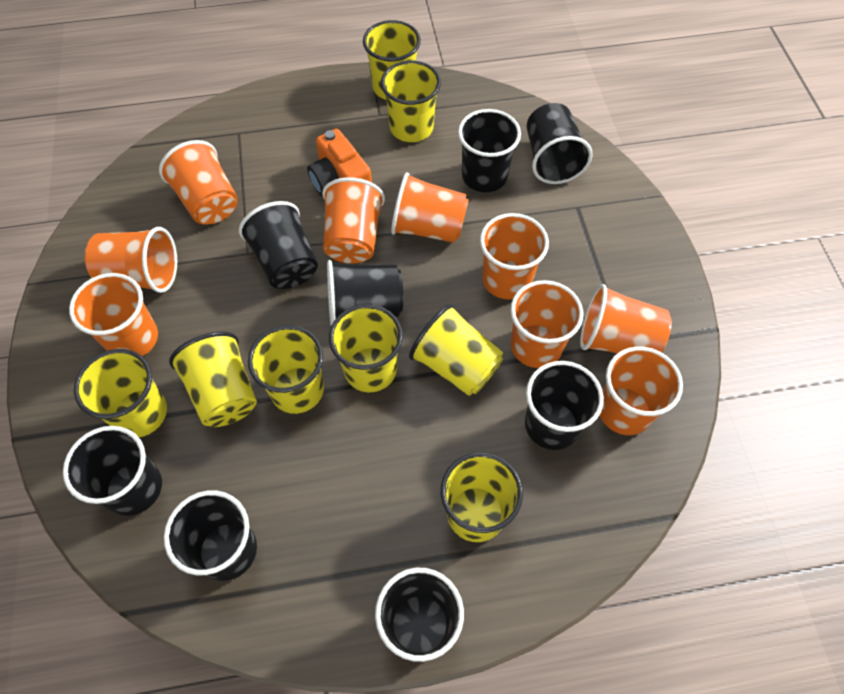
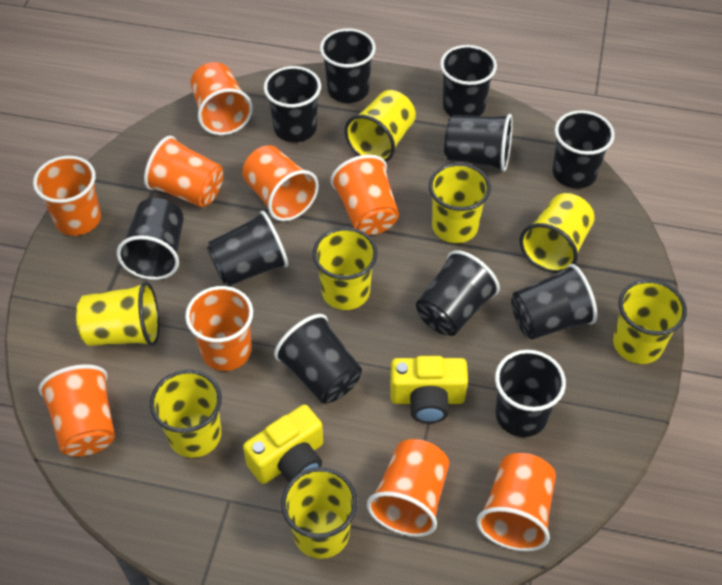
black cup: [63,426,162,516] [164,490,257,581] [239,201,318,289] [327,260,403,326] [375,568,464,662] [458,109,521,192] [525,361,604,450] [527,103,592,184] = 8 -> [116,198,184,280] [207,211,288,286] [264,66,321,142] [274,314,362,403] [320,28,376,103] [416,250,500,336] [440,45,497,117] [444,114,513,172] [495,350,566,437] [511,264,597,340] [552,110,615,189] = 11
orange camera: [307,129,372,196] = 1 -> none = 0
yellow camera: none = 0 -> [243,404,323,484] [390,356,468,423] = 2

